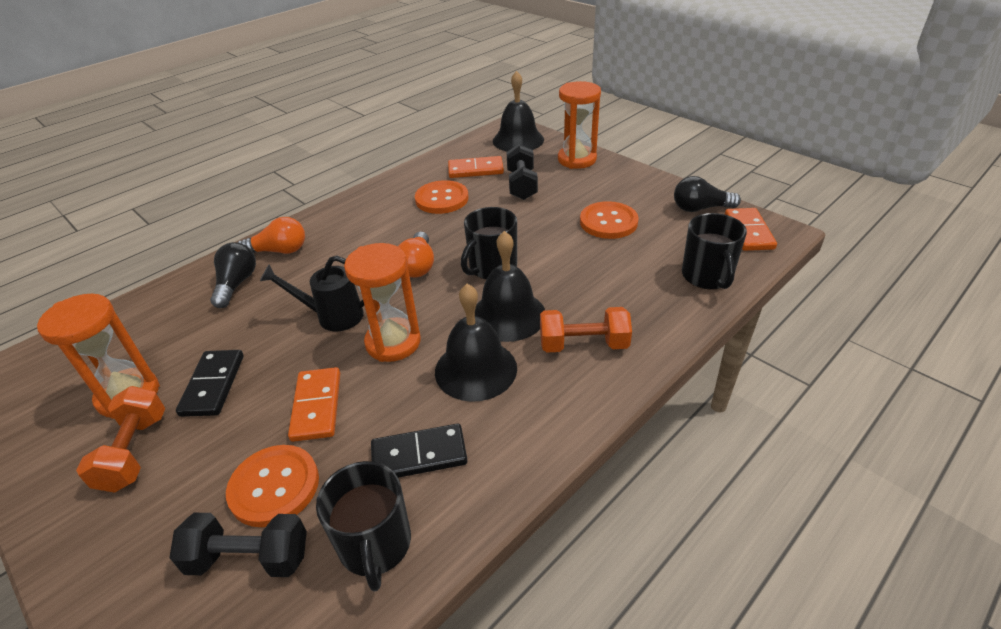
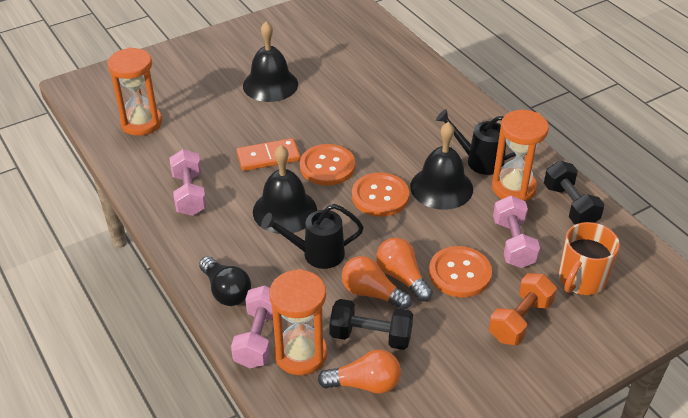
black domino: [176,350,244,417] [371,423,468,478] = 2 -> none = 0
black light bulb: [210,242,256,308] [674,176,741,212] = 2 -> [199,256,251,306] = 1
black mug: [316,461,411,592] [461,207,517,279] [682,213,747,290] = 3 -> none = 0
black watering can: [260,256,364,331] = 1 -> [261,204,364,269] [436,109,516,175] = 2
orange domino: [288,367,340,442] [448,156,504,178] [725,208,777,251] = 3 -> [236,138,300,171] = 1
orange dumbbell: [76,386,165,493] [540,307,632,353] = 2 -> [489,273,557,345] = 1
orange light bulb: [237,217,305,254] [398,232,434,278] = 2 -> [318,349,401,394] [342,256,412,309] [376,238,433,301] = 3
orange mug: none = 0 -> [559,222,620,295] = 1
pink dumbbell: none = 0 -> [169,149,207,216] [231,285,273,368] [493,195,540,268] = 3

